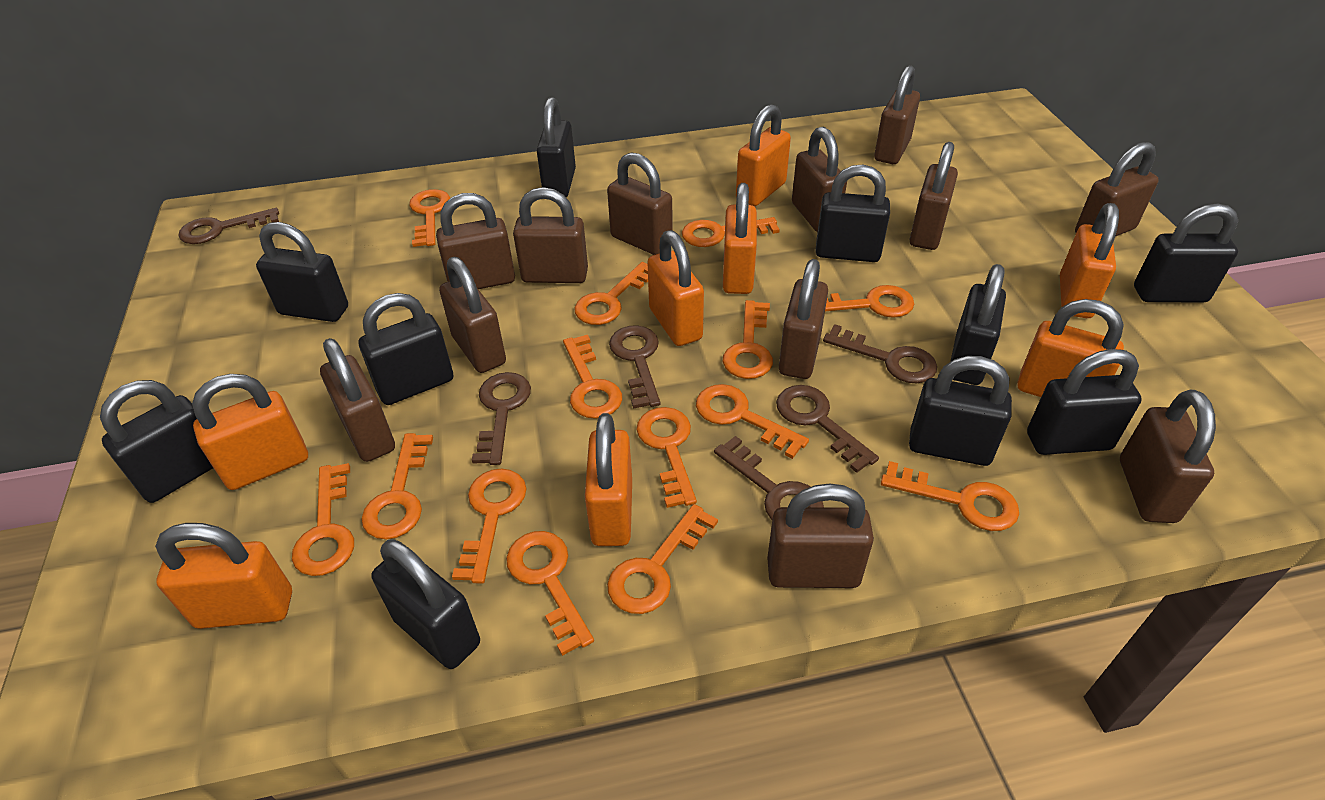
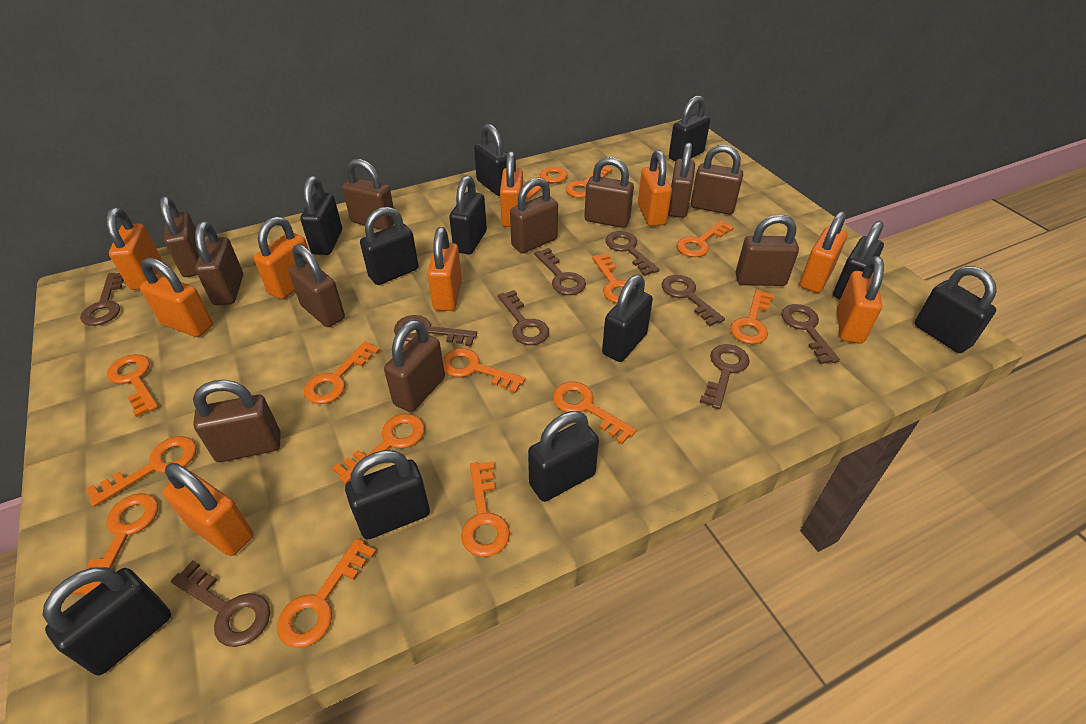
black padlock: [100,380,213,503] [256,222,348,322] [359,293,453,405] [371,539,480,669] [537,97,576,197] [815,165,890,262] [909,356,1012,466] [950,264,1006,385] [1027,349,1142,455] [1134,204,1238,302] = 10 -> [42,567,171,676] [300,176,342,255] [345,450,430,540] [360,207,419,285] [449,175,487,255] [474,124,508,196] [528,411,599,502] [602,275,653,362] [669,95,710,162] [833,221,884,299] [914,266,997,353] = 11
brown key: [179,208,279,244] [472,372,531,465] [609,325,660,409] [714,436,824,520] [776,385,879,473] [823,324,937,383] = 6 -> [80,273,124,326] [171,561,270,647] [394,315,477,346] [498,290,549,345] [534,248,586,295] [605,231,660,276] [662,275,725,326] [700,344,750,409] [781,304,840,364] = 9
brown padlock: [320,338,395,462] [436,193,515,289] [439,257,506,373] [513,187,588,283] [607,153,673,255] [767,484,874,588] [779,259,828,379] [792,127,847,232] [874,65,920,164] [910,142,958,250] [1075,142,1159,236] [1120,390,1216,523] = 12 -> [160,196,200,277] [193,380,280,462] [195,222,243,305] [288,244,345,327] [342,159,394,230] [384,320,445,412] [510,178,558,253] [584,157,634,228] [668,142,695,218] [691,145,743,215] [736,214,799,286] = 11
orange padlock: [155,523,292,629] [192,374,308,490] [585,413,632,546] [647,230,704,346] [723,183,757,294] [736,104,791,206] [1017,299,1124,397] [1060,203,1119,318] = 8 -> [106,208,162,290] [140,258,213,337] [162,463,254,556] [254,217,309,299] [427,227,462,311] [500,151,523,227] [638,150,672,226] [800,211,847,293] [837,256,884,344] = 9

